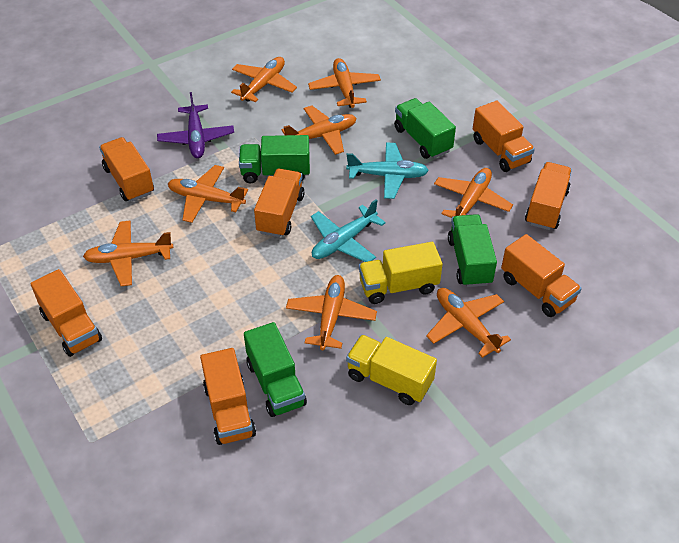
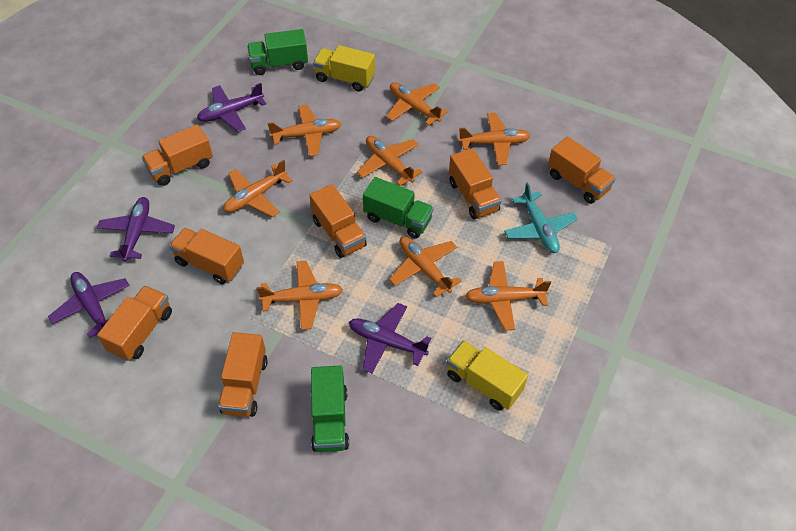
green truck: [239,135,310,183] [244,322,307,417] [394,98,456,159] [448,214,497,287] = 4 -> [247,29,308,75] [311,365,349,452] [363,177,434,238] = 3
purple plane: [157,92,234,158] = 1 -> [48,272,130,338] [97,197,175,262] [197,83,266,132] [349,303,431,373] = 4
turquoise plane: [311,199,386,262] [346,143,429,199] = 2 -> [504,182,578,253] = 1

